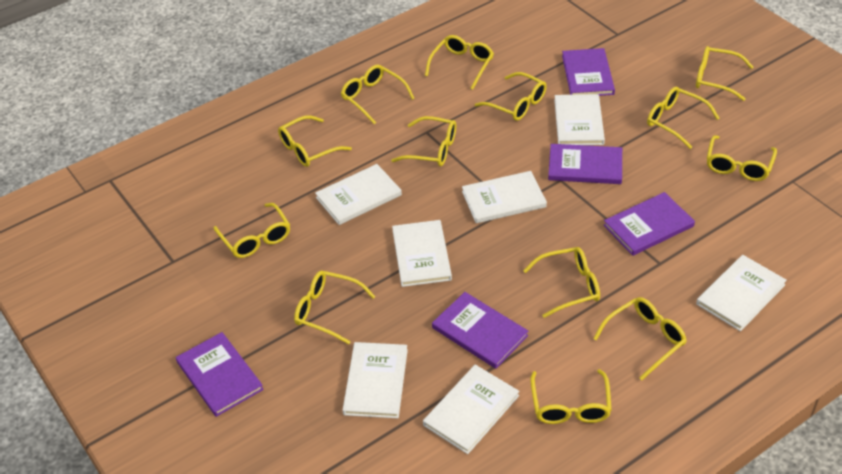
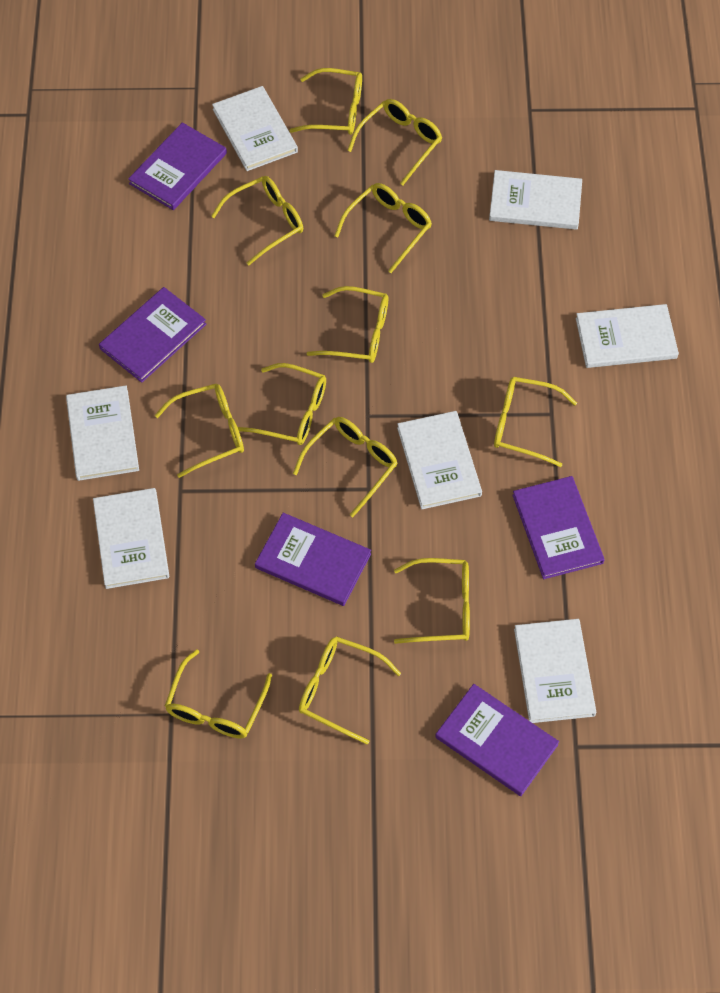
yellow glasses: [214,203,290,258] [278,115,352,167] [294,271,376,344] [341,65,415,124] [391,116,456,166] [425,35,494,90] [475,72,547,121] [523,247,600,318] [531,369,612,424] [593,297,687,380] [647,87,719,149] [696,46,753,101] [707,135,777,181] = 13 -> [155,384,244,478] [165,649,272,739] [211,176,303,265] [238,363,326,445] [289,68,362,135] [293,417,398,517] [299,636,401,744] [307,286,388,363] [334,183,432,273] [347,99,442,185] [394,558,470,644] [494,377,577,467] = 12

